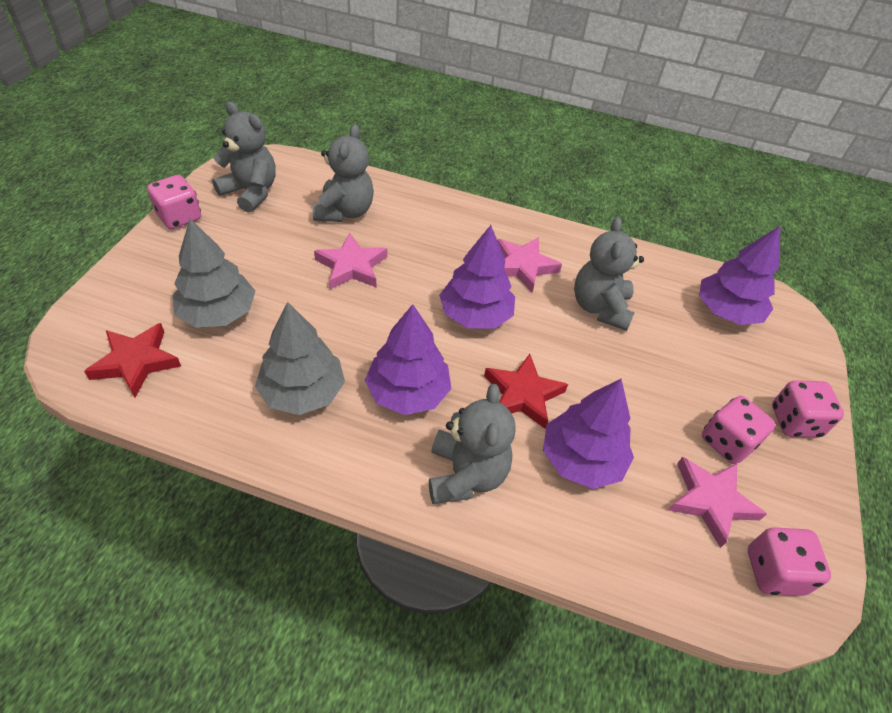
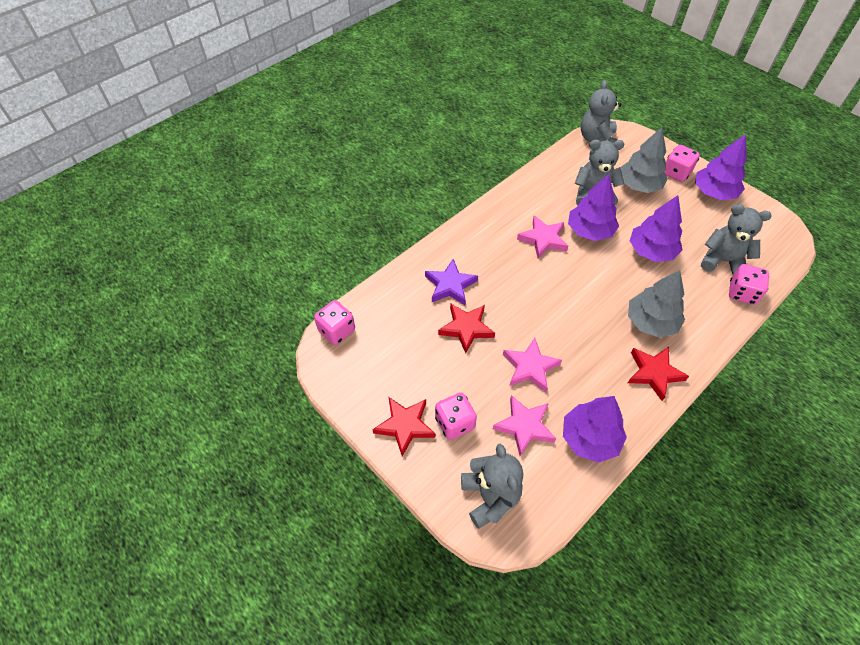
purple star: none = 0 -> [425,259,478,305] = 1
red star: [84,323,181,397] [484,354,568,429] = 2 -> [372,397,435,456] [438,303,495,353] [628,347,689,401] = 3

